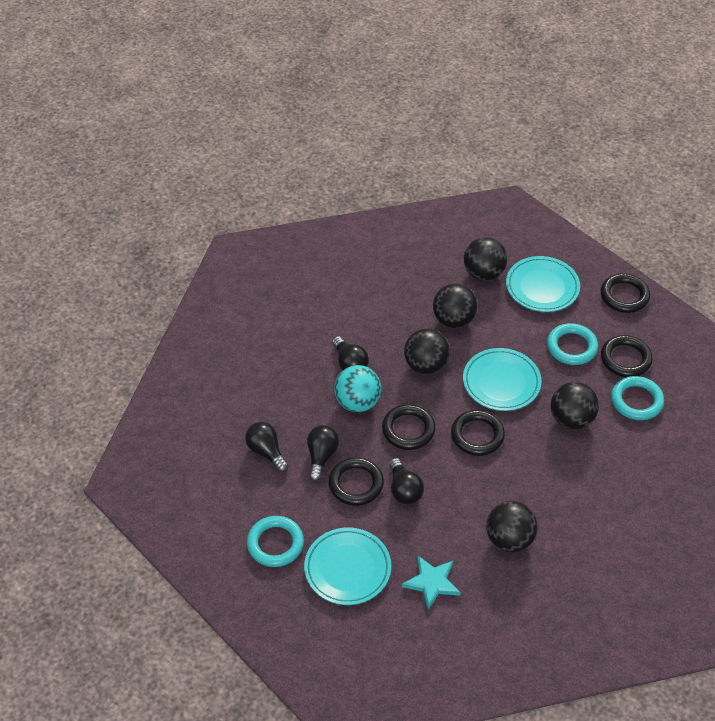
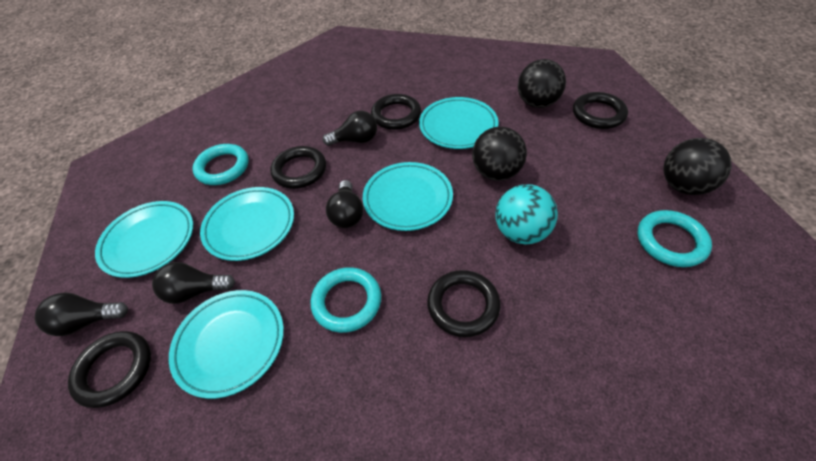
black ball: [404,329,450,375] [433,284,478,328] [464,237,507,281] [486,501,538,552] [551,382,599,429] = 5 -> [472,127,527,181] [518,59,566,108] [663,138,732,195] = 3
turquoise plate: [304,527,391,605] [463,348,542,411] [506,256,580,312] = 3 -> [95,201,193,278] [169,290,284,399] [200,187,294,261] [363,162,453,231] [419,97,498,149] = 5
turquoise star: [402,556,460,610] = 1 -> none = 0

